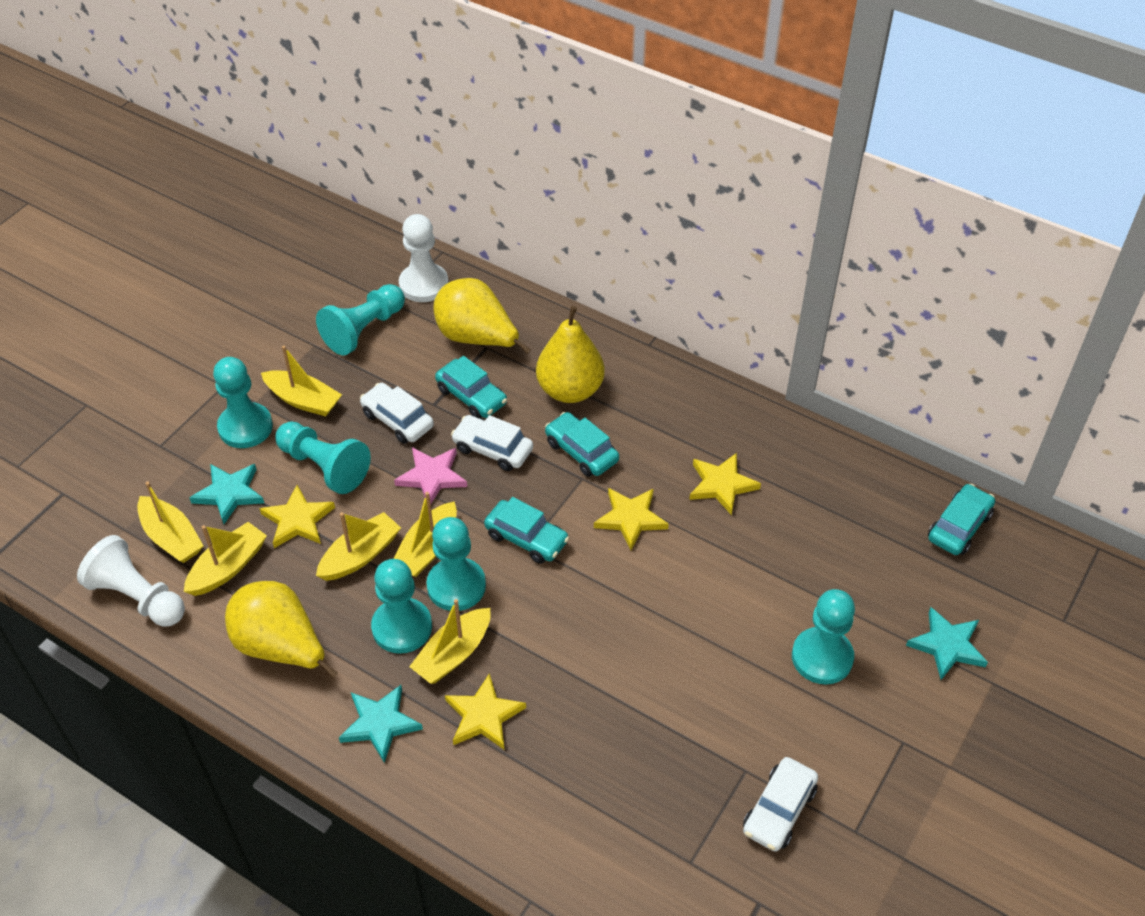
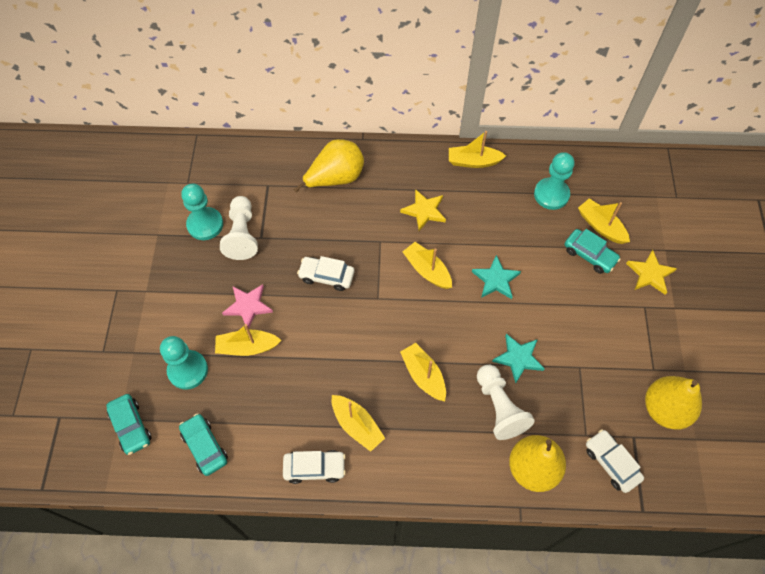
turquoise car: [435,356,507,418] [484,497,569,564] [545,412,619,477] [928,484,995,555] = 4 -> [106,394,152,455] [179,413,228,476] [564,229,621,274] = 3
turquoise pawn: [213,357,273,448] [275,422,371,494] [316,284,405,356] [371,559,432,654] [426,517,486,611] [792,589,855,685] = 6 -> [160,336,208,390] [181,184,223,240] [534,152,575,210] = 3
turquoise star: [189,464,264,524] [339,685,423,763] [906,607,988,680] = 3 -> [472,255,521,299] [492,334,545,383] = 2
yellow star: [259,485,335,548] [445,673,526,749] [594,488,669,550] [689,453,761,515] = 4 -> [400,189,446,231] [626,250,677,295] = 2

